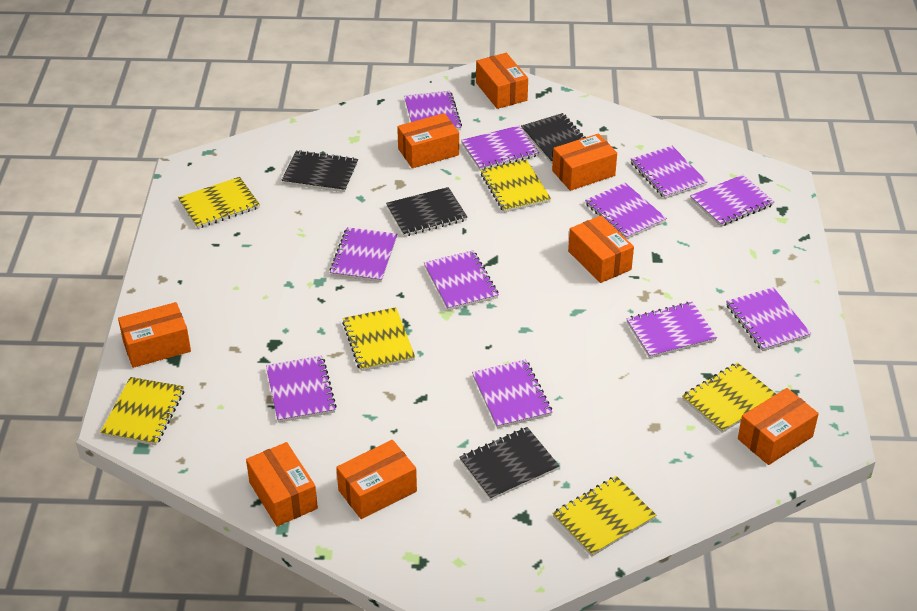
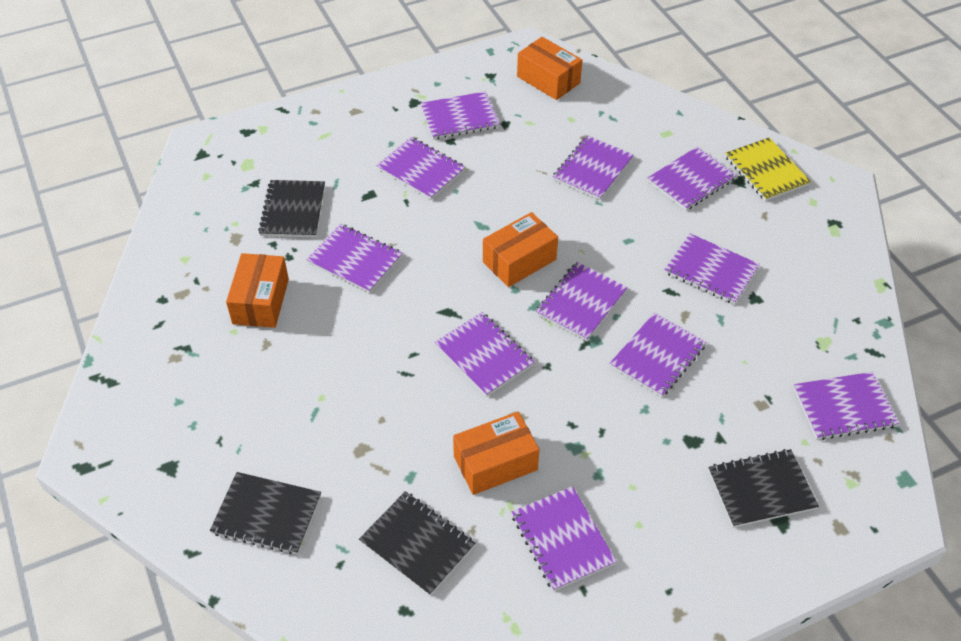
orange box: [118,302,191,368] [246,442,318,526] [336,440,417,519] [397,113,459,168] [476,53,528,109] [552,133,617,191] [568,215,634,283] [738,388,819,465] = 8 -> [226,253,289,328] [453,412,540,495] [483,212,558,287] [517,37,582,100] = 4
yellow notebook: [100,377,184,445] [178,177,260,229] [342,307,415,371] [481,160,551,212] [552,476,656,557] [682,363,776,433] = 6 -> [725,138,811,201] = 1

